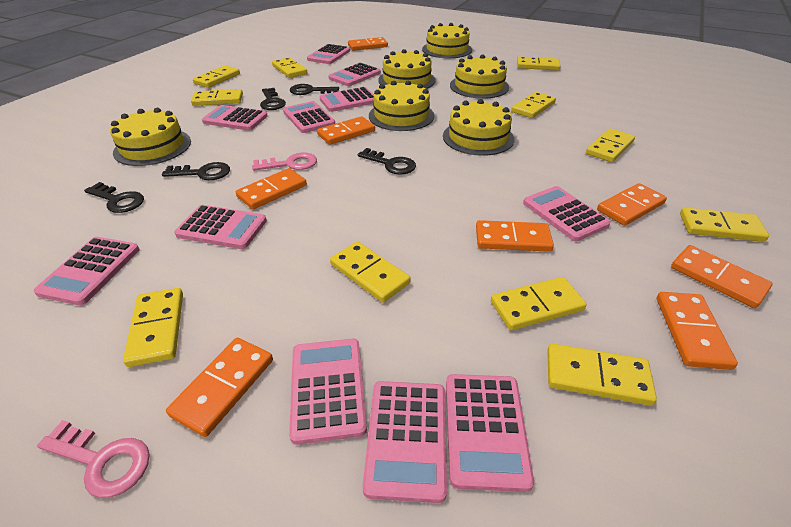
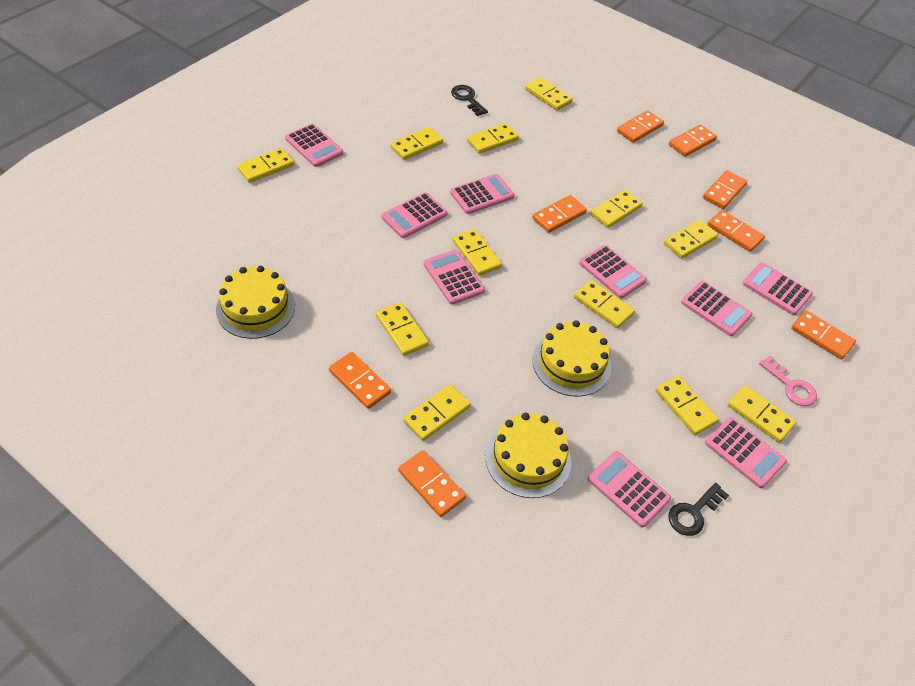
black key: [84,182,144,213] [162,162,230,180] [260,88,286,110] [290,84,339,95] [358,148,416,175] = 5 -> [451,85,488,116] [668,483,729,536] = 2
pink calculator: [34,237,140,306] [174,205,267,249] [202,105,268,131] [283,101,335,133] [289,339,367,445] [307,44,350,64] [320,87,374,112] [329,63,381,86] [363,381,447,503] [446,374,534,492] [523,186,610,241] = 11 -> [285,124,343,167] [382,192,448,238] [424,250,485,305] [450,174,514,214] [579,245,647,298] [588,451,671,528] [681,281,752,336] [705,417,787,488] [743,262,813,315] = 9
pink key: [37,420,150,498] [252,152,317,171] = 2 -> [759,355,817,406] = 1
yellow cake: [110,108,191,166] [369,80,434,131] [378,49,436,89] [422,23,472,58] [443,99,514,156] [450,55,509,99] = 6 -> [216,266,295,339] [485,413,571,498] [532,320,611,397] = 3
yellow domino: [123,288,183,367] [191,89,243,106] [193,65,240,88] [272,57,307,78] [330,241,411,302] [491,277,587,330] [511,92,556,118] [517,56,561,71] [547,343,657,406] [586,128,635,162] [680,207,769,242] = 11 -> [237,148,294,183] [376,302,429,356] [391,127,443,160] [403,385,470,441] [452,229,502,276] [467,123,519,154] [525,77,573,111] [574,280,635,328] [590,190,643,228] [655,376,719,435] [664,220,718,258] [727,385,796,442] = 12

